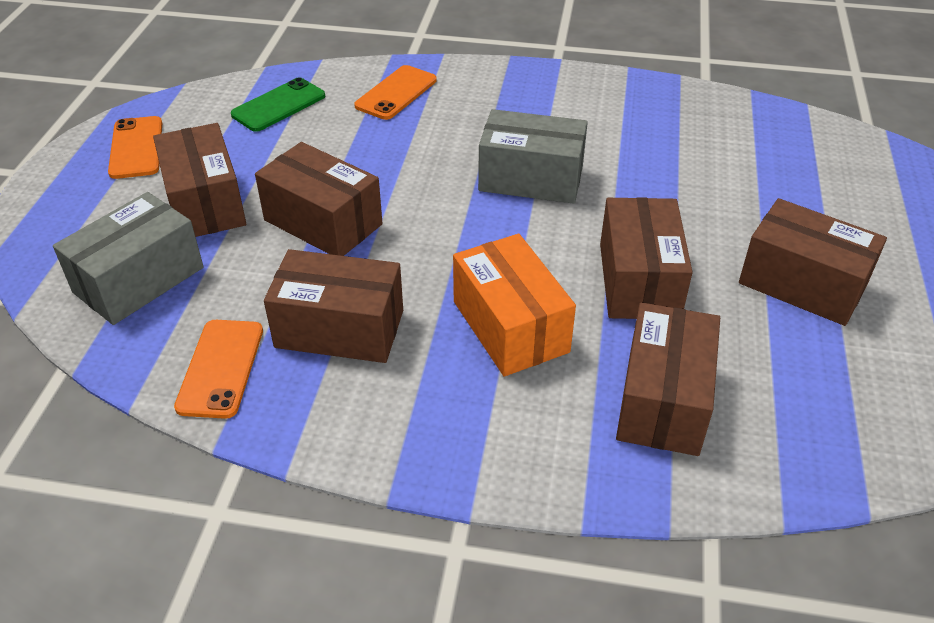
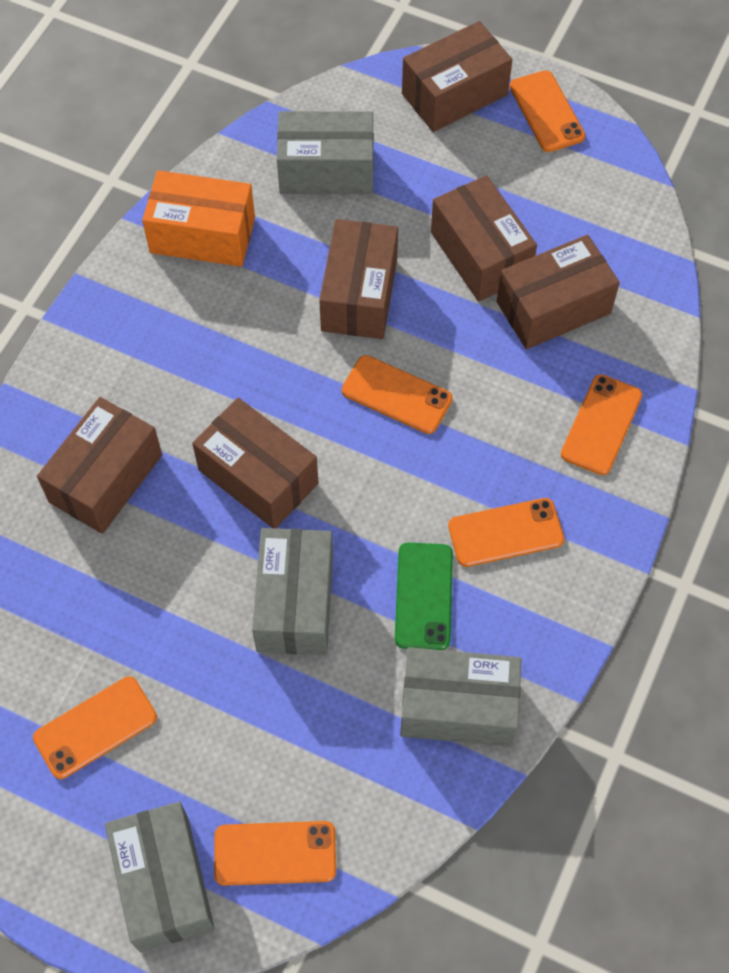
grey box: [53,192,204,325] [478,109,588,204] = 2 -> [105,802,215,952] [252,528,333,655] [277,111,374,194] [400,647,522,747] = 4
orange phone: [108,116,162,179] [174,320,263,419] [354,65,437,120] = 3 -> [33,676,157,779] [214,821,336,886] [342,355,453,434] [448,498,564,567] [510,70,585,152] [561,374,642,475] = 6

